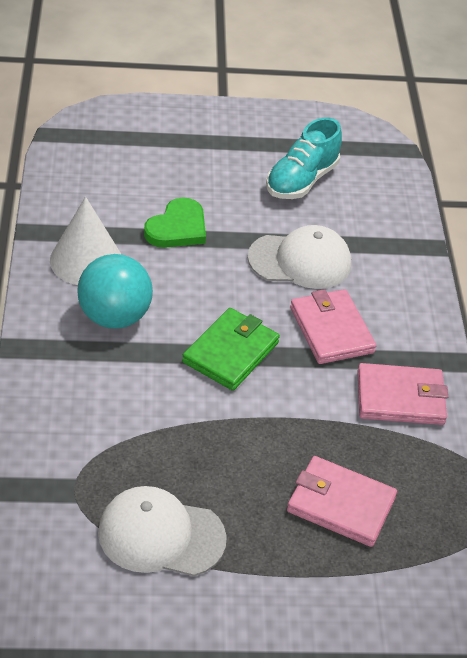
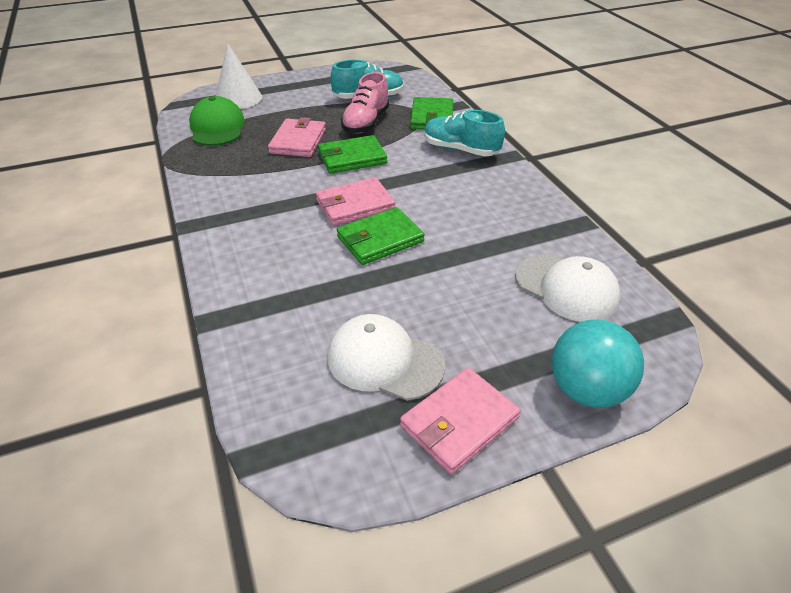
green cap: none = 0 -> [189,96,245,146] = 1
green heart: [144,197,206,248] = 1 -> none = 0
green wallet: [182,308,280,391] = 1 -> [318,135,387,174] [337,207,425,265] [410,97,453,130] = 3
pink shoe: none = 0 -> [341,72,390,134] = 1
turquoise shoe: [266,117,342,199] = 1 -> [330,60,404,99] [424,110,505,156] = 2

